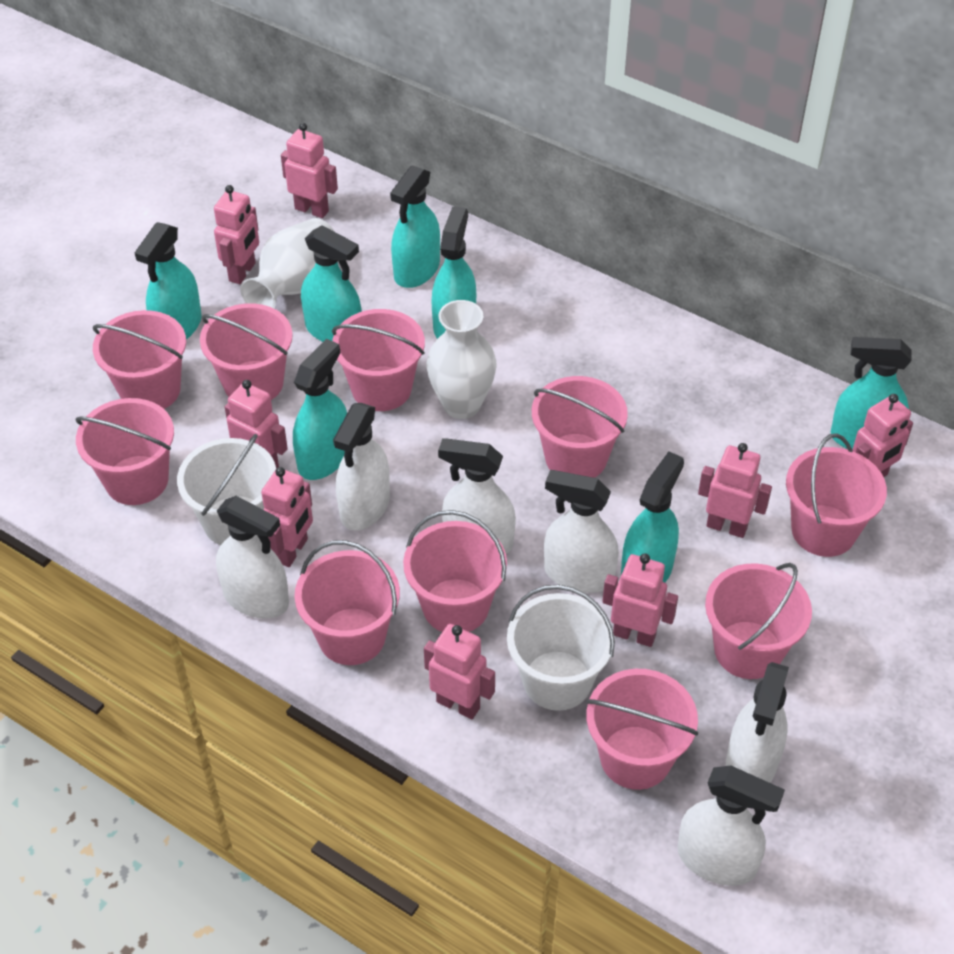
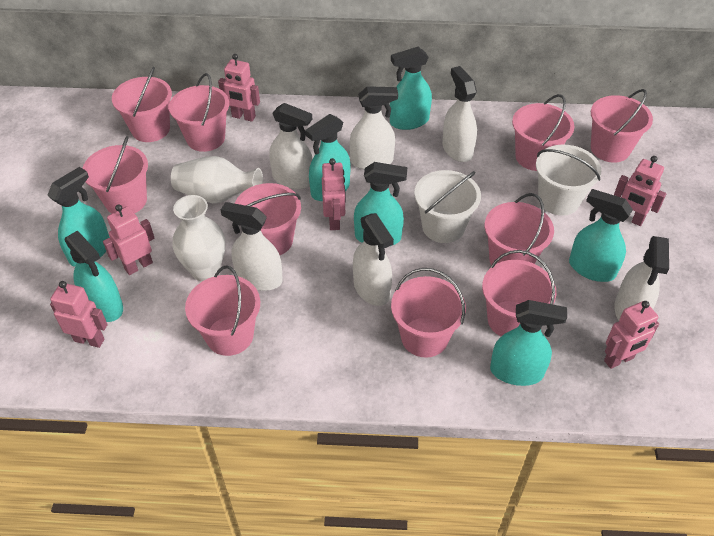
pink robot: [214,185,259,284] [225,380,288,469] [261,467,313,567] [281,123,338,218] [424,624,495,719] [602,553,678,647] [698,443,772,538] [852,394,913,477] = 8 -> [50,281,108,348] [103,204,155,275] [218,54,260,122] [322,158,346,230] [604,301,659,369] [614,156,666,226] = 6

